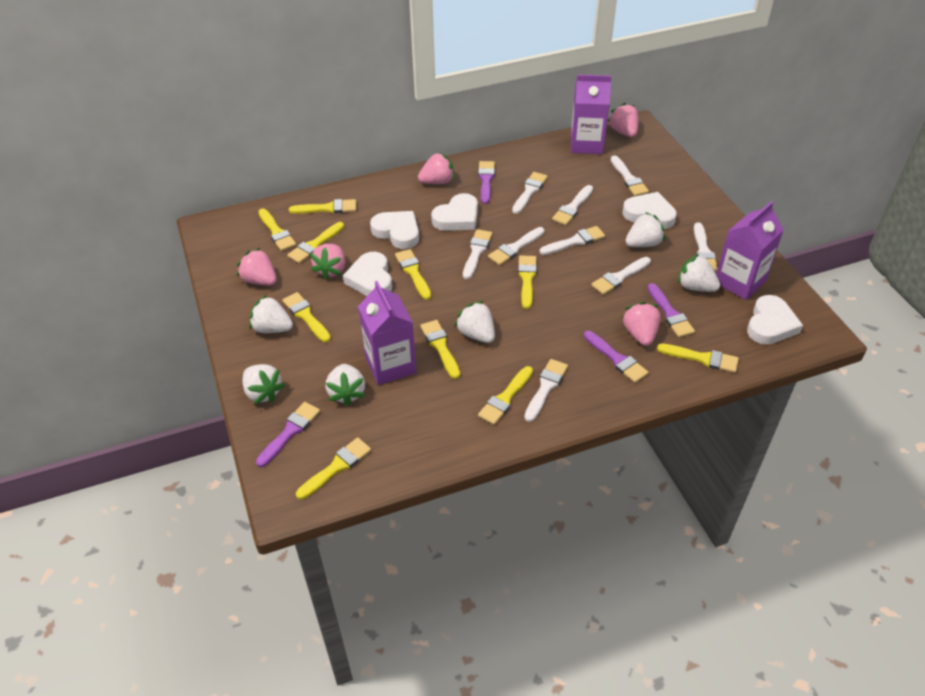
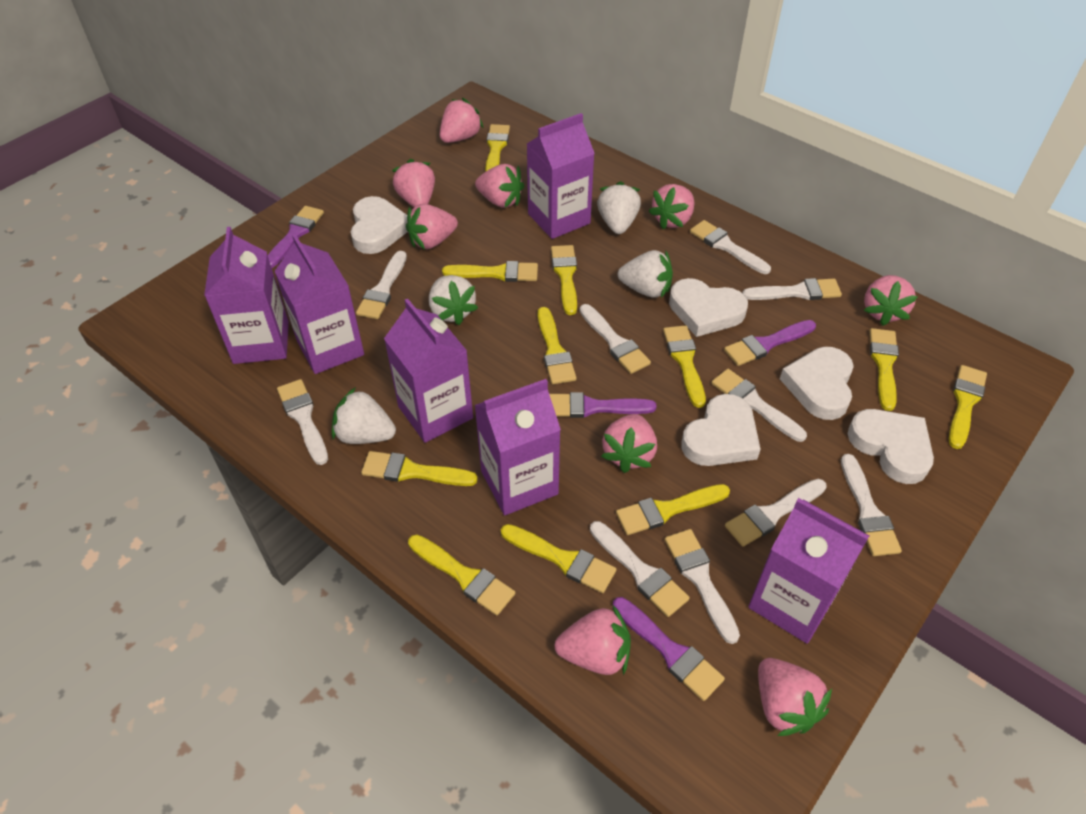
pink strawberry: [237,248,277,285] [310,244,345,280] [418,152,455,184] [608,103,639,137] [622,302,661,346] = 5 -> [392,159,435,207] [406,204,458,249] [440,98,484,143] [475,164,524,208] [555,605,631,675] [601,414,657,473] [648,184,694,229] [758,658,832,736] [864,275,918,326] = 9
purple carton: [358,281,416,385] [571,74,612,154] [716,201,784,300] = 3 -> [204,227,289,364] [274,234,364,374] [384,299,473,443] [475,379,561,515] [527,113,595,239] [748,498,869,644] = 6
white brush: [463,229,492,279] [488,227,545,265] [512,172,548,214] [524,359,568,422] [539,226,605,255] [552,185,593,225] [591,257,651,295] [611,156,649,196] [694,222,718,271] = 9 -> [277,379,328,465] [356,251,407,319] [580,304,651,374] [590,521,690,617] [665,529,740,644] [690,220,771,274] [711,369,807,442] [725,479,827,547] [742,278,842,300] [841,454,902,556] = 10
white strawberry: [242,364,285,404] [249,295,293,333] [326,364,365,406] [455,301,495,343] [625,212,665,247] [678,254,720,292] = 6 -> [332,387,396,444] [429,275,478,325] [597,181,641,234] [618,250,673,298] = 4
yellow brush: [258,209,296,251] [282,292,331,342] [287,222,344,263] [289,199,356,214] [296,437,371,500] [395,249,431,300] [420,320,460,379] [478,366,533,425] [518,256,537,309] [657,343,739,373] = 10 -> [361,451,478,486] [408,534,515,616] [442,261,538,282] [485,124,510,172] [501,524,616,593] [538,307,577,384] [551,245,577,315] [616,484,730,535] [663,325,706,408] [870,328,899,411] [949,365,987,449] = 11

